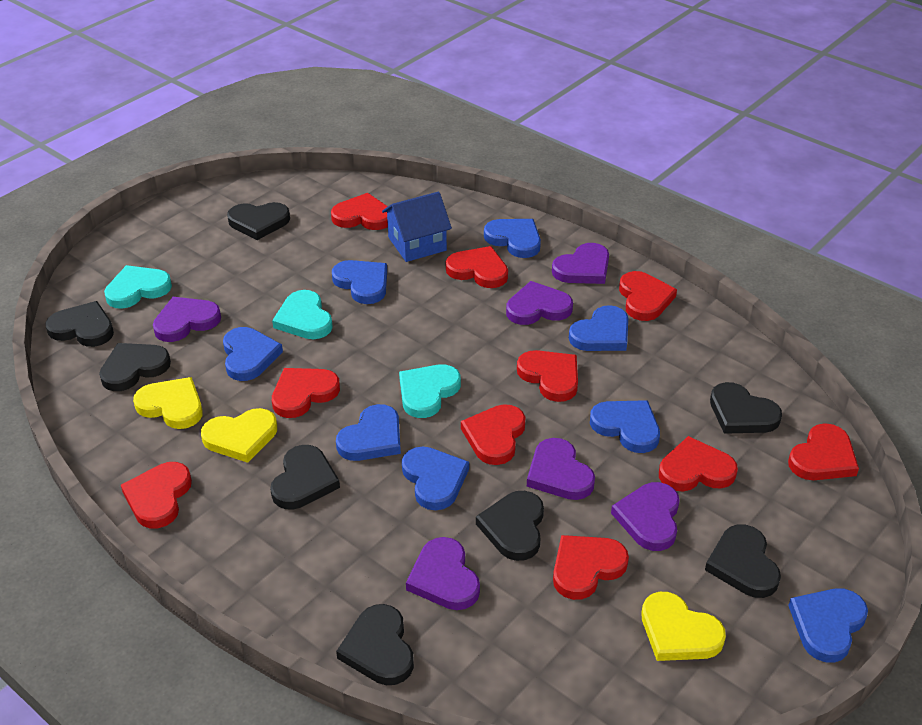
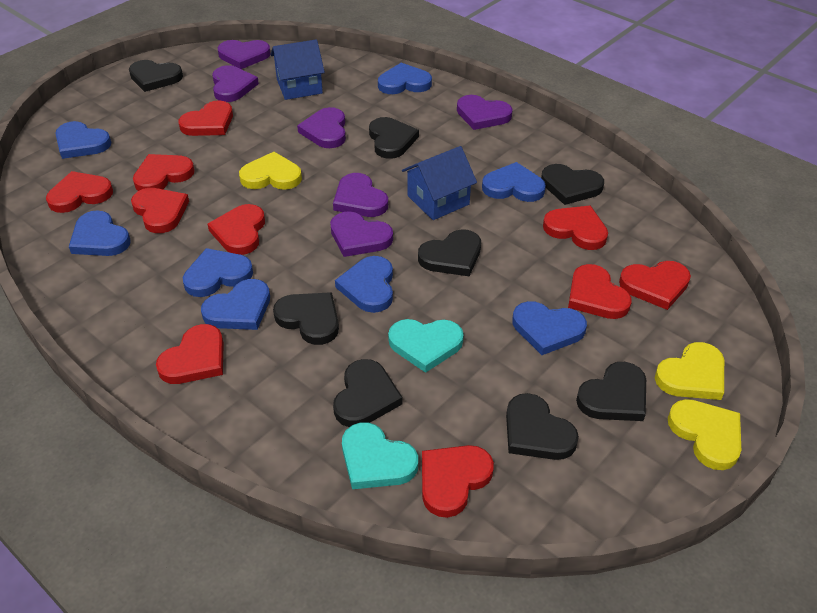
blue house: [382,192,452,262] = 1 -> [270,39,325,100] [402,146,477,220] = 2
turquoise heart: [104,265,172,309] [272,290,333,339] [399,364,461,418] = 3 -> [342,422,418,489] [388,319,464,373] = 2

